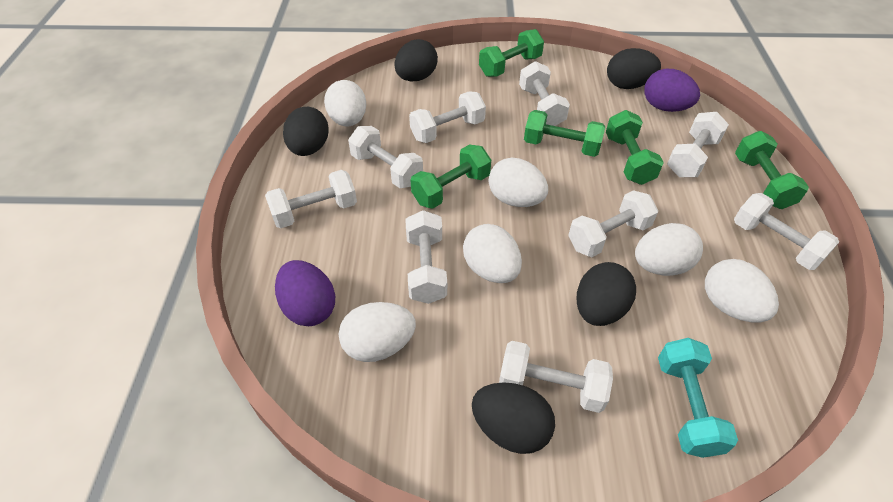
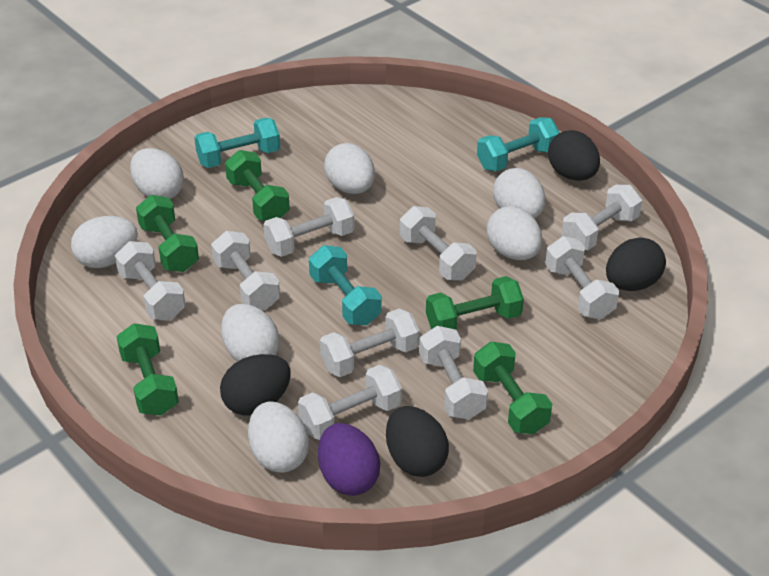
black egg: [283,107,329,156] [394,39,438,81] [472,382,555,454] [577,262,636,326] [607,48,661,89] = 5 -> [220,354,291,416] [386,406,449,477] [548,130,600,181] [606,237,666,291] = 4
purple egg: [275,260,335,326] [644,69,700,112] = 2 -> [318,423,380,496] = 1
turquoise dumbbell: [658,338,738,458] = 1 -> [194,118,280,168] [309,245,381,325] [477,117,560,171] = 3
white egg: [324,80,366,126] [339,302,416,362] [463,224,522,283] [489,158,548,207] [635,223,703,276] [705,259,779,323] = 6 -> [71,216,138,268] [130,148,184,199] [221,304,279,362] [248,401,309,473] [324,143,375,194] [486,206,542,260] [493,168,545,218] = 7

